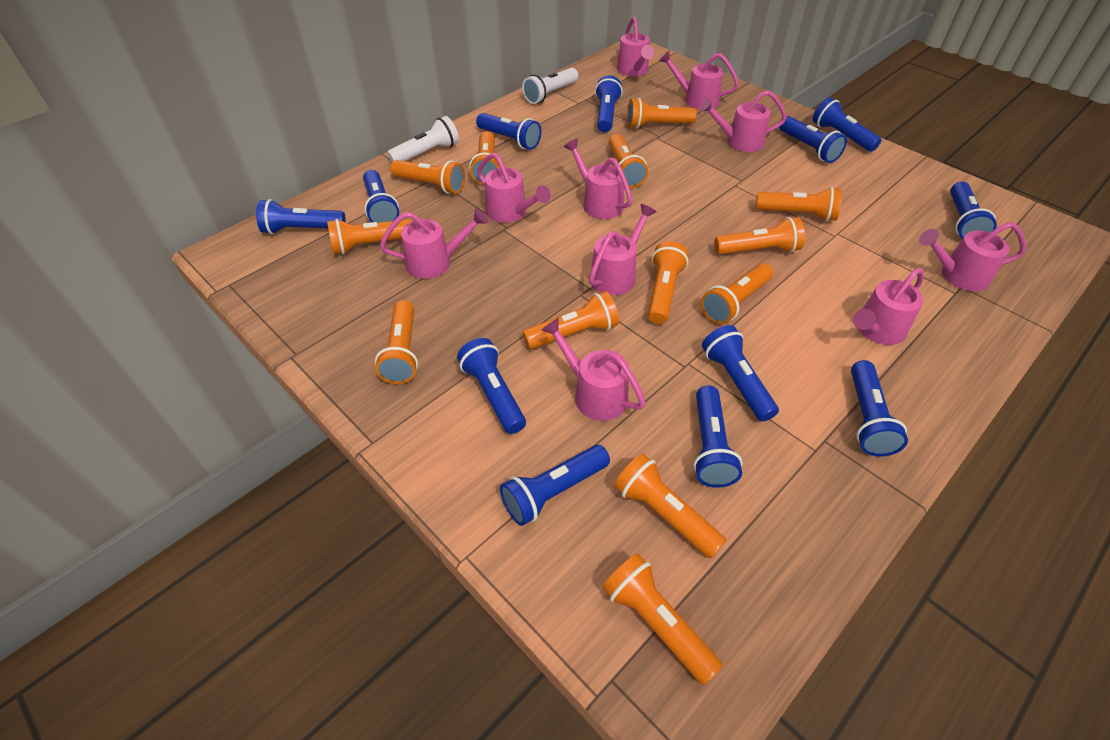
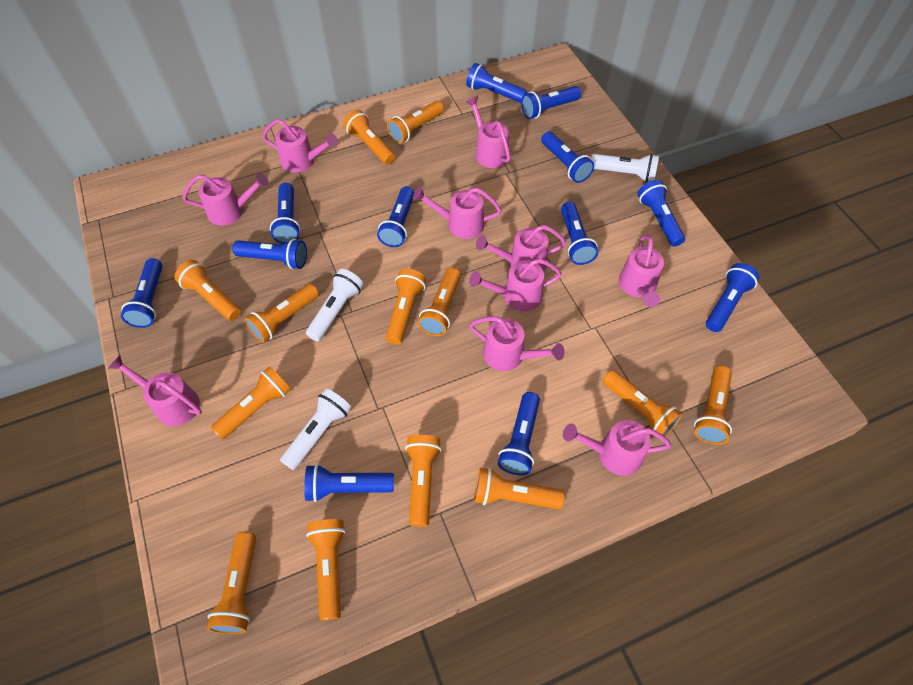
white flashlight: [387,116,459,163] [522,68,578,104] = 2 -> [280,389,351,470] [306,269,364,341] [591,154,659,182] = 3

